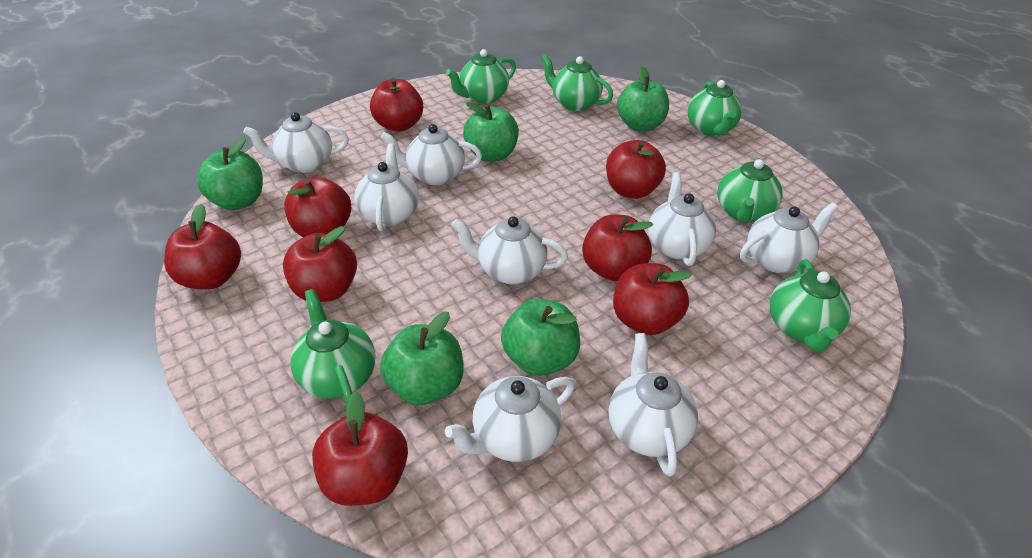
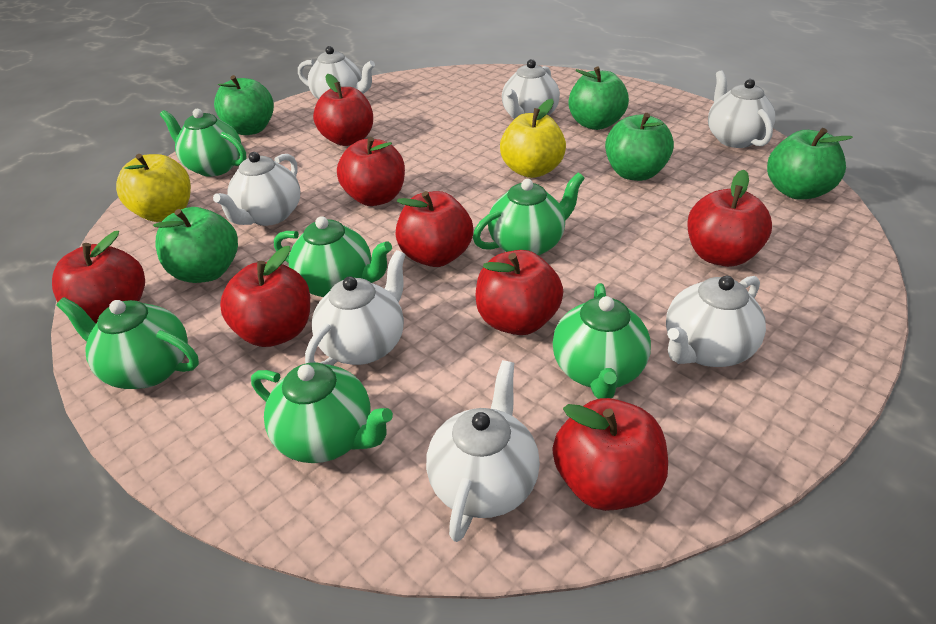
white teapot: [243,112,349,173] [354,144,419,231] [381,124,482,185] [445,376,575,462] [452,216,568,284] [609,333,698,477] [648,172,716,266] [740,202,838,273] = 8 -> [213,152,300,226] [298,46,375,100] [305,250,406,365] [426,360,540,542] [502,59,560,119] [666,276,766,367] [708,70,775,148] = 7
yellow apple: none = 0 -> [116,154,191,222] [500,99,566,178] = 2

